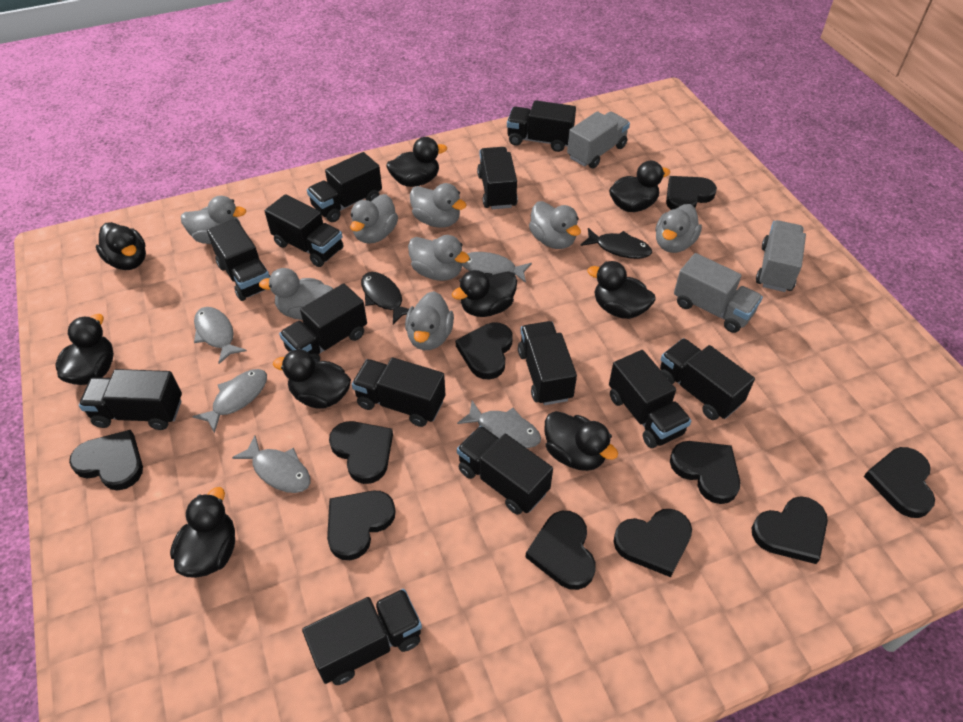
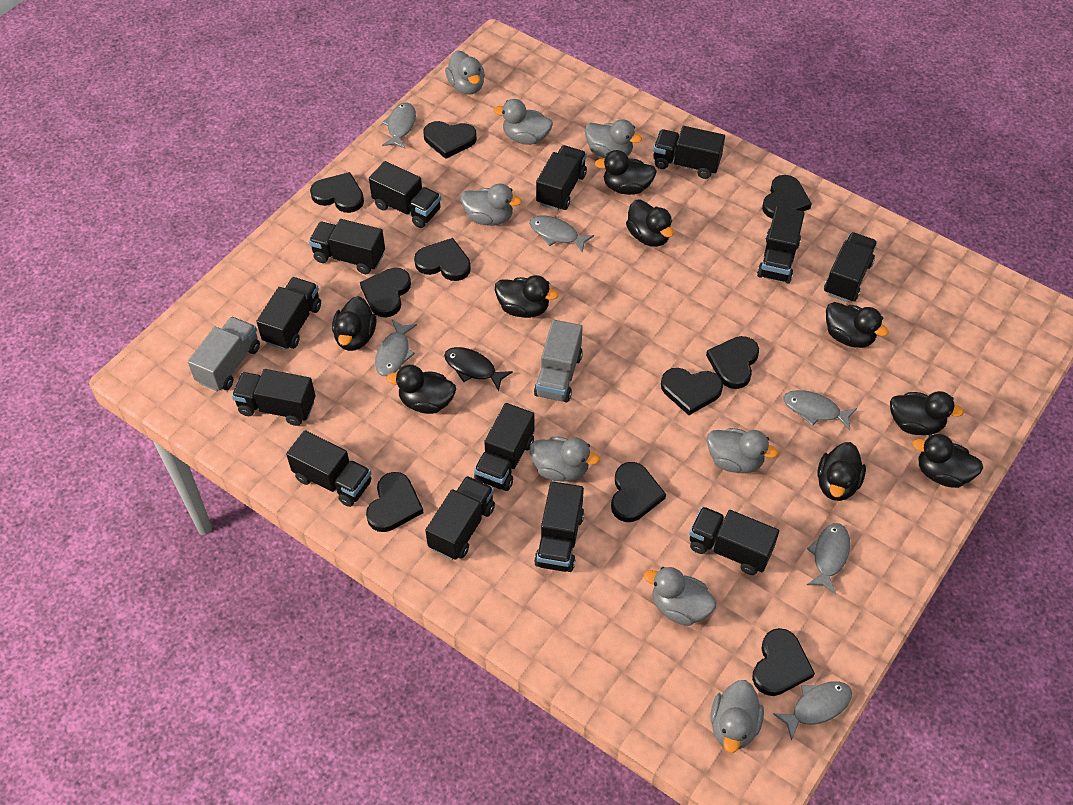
black fish: [361,272,409,324] [580,228,652,259] = 2 -> [444,347,513,391] = 1
grey fish: [192,369,267,433] [194,307,247,364] [232,436,311,493] [457,401,541,448] [462,252,532,283] = 5 -> [375,320,417,376] [382,102,416,149] [529,216,594,253] [773,681,852,741] [783,390,857,430] [807,523,850,594] = 6
grey truck: [567,111,630,169] [674,253,763,333] [756,220,806,292] = 3 -> [188,317,260,391] [534,320,583,402] = 2

